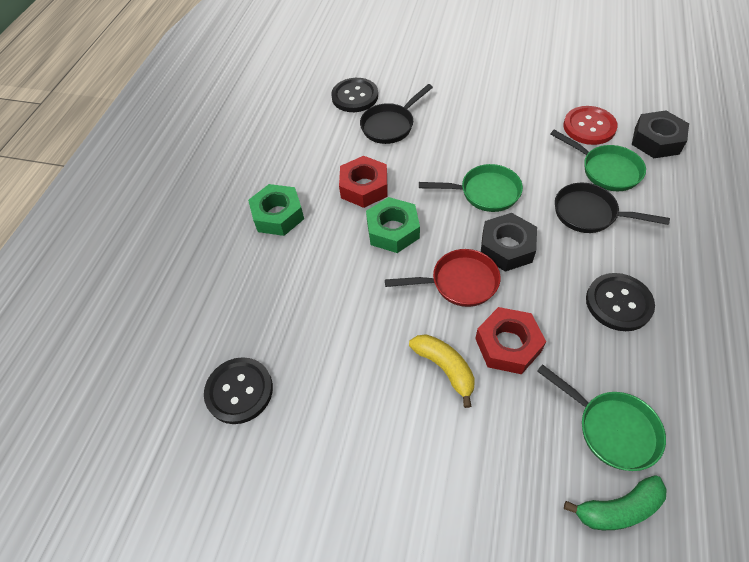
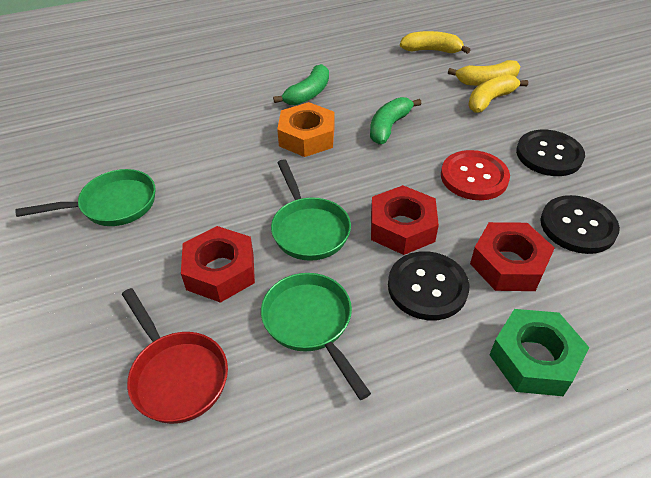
black nut: [481,213,537,272] [632,111,689,158] = 2 -> none = 0
black pan: [360,84,433,144] [555,183,670,233] = 2 -> none = 0
green banana: [564,475,667,530] = 1 -> [273,64,329,105] [370,97,422,144] = 2
green nut: [248,184,304,236] [366,197,420,253] = 2 -> [490,309,590,396] = 1
orange nut: none = 0 -> [277,102,334,157] = 1
red nut: [339,156,387,208] [475,307,546,374] = 2 -> [181,226,255,303] [371,185,439,255] [470,222,555,291] = 3
yellow banana: [409,334,475,408] = 1 -> [400,31,470,54] [448,60,521,86] [468,74,528,113] = 3

